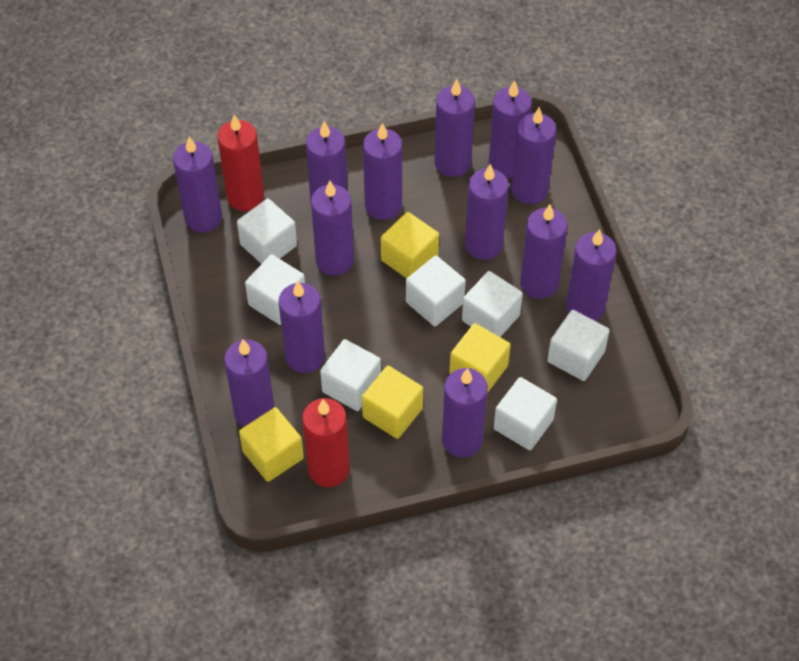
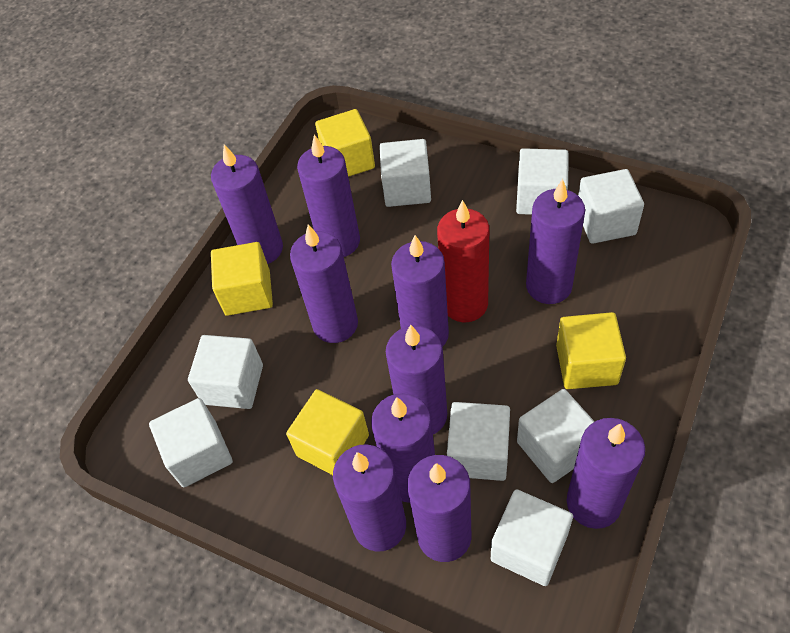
purple candle: [173,137,222,233] [224,339,274,427] [278,281,325,373] [306,121,348,202] [311,181,354,276] [363,123,402,220] [434,79,475,177] [442,368,488,458] [465,164,509,260] [488,80,532,178] [511,107,556,204] [520,204,568,299] [566,229,617,321] = 13 -> [211,144,283,264] [290,225,358,343] [297,135,360,257] [333,445,406,552] [371,393,435,503] [386,325,447,434] [391,235,449,347] [407,455,472,562] [526,179,585,304] [567,418,645,529] = 10
red candle: [217,114,264,211] [302,398,350,487] = 2 -> [437,200,489,322] = 1
white cube: [237,198,297,264] [245,255,305,325] [320,339,381,411] [406,255,466,326] [462,271,523,337] [494,377,557,450] [547,310,610,381] = 7 -> [149,398,233,487] [188,335,263,409] [379,139,431,207] [447,402,510,481] [491,489,573,586] [516,148,569,215] [517,389,595,483] [578,169,644,244] = 8

